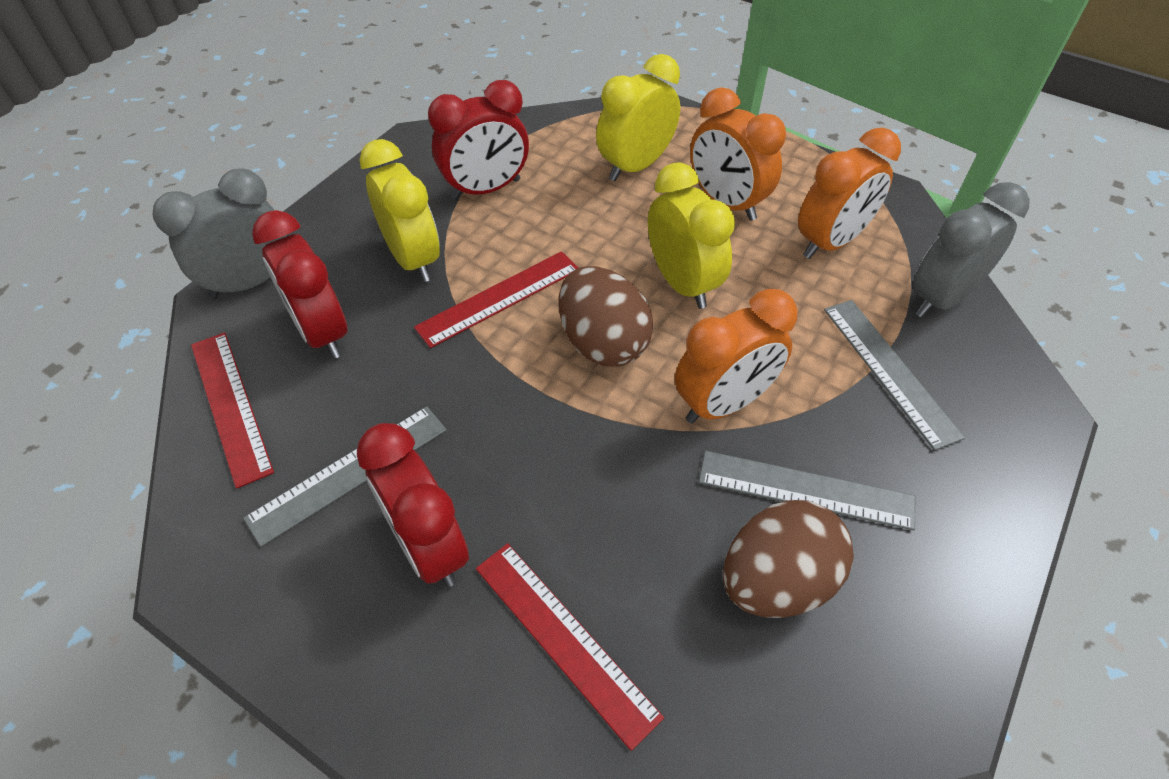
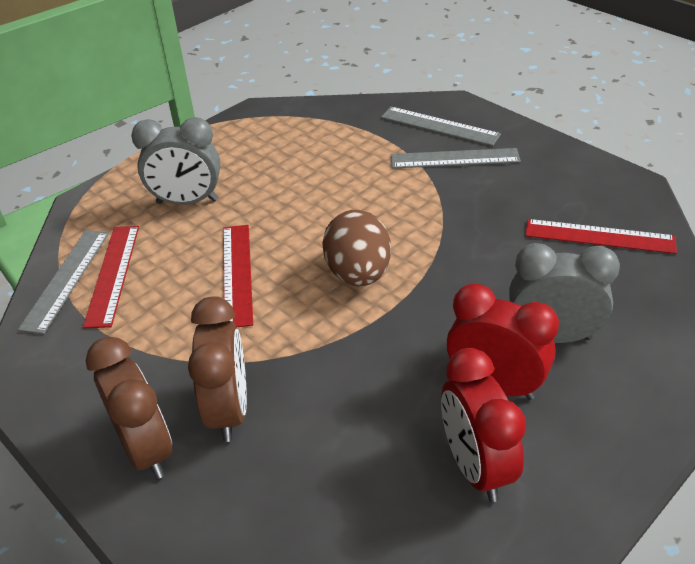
brown clock: none = 0 -> [86,337,172,479] [188,296,247,442] = 2
brown egg: [559,266,653,367] [723,500,854,618] = 2 -> [322,210,391,286] = 1
orange clock: [675,289,798,424] [690,87,786,221] [798,128,901,259] = 3 -> none = 0
red clock: [252,210,348,359] [357,423,469,587] [428,80,529,200] = 3 -> [441,348,526,502] [447,283,559,400] = 2
yellow clock: [360,139,440,282] [596,54,680,181] [648,162,735,309] = 3 -> none = 0

